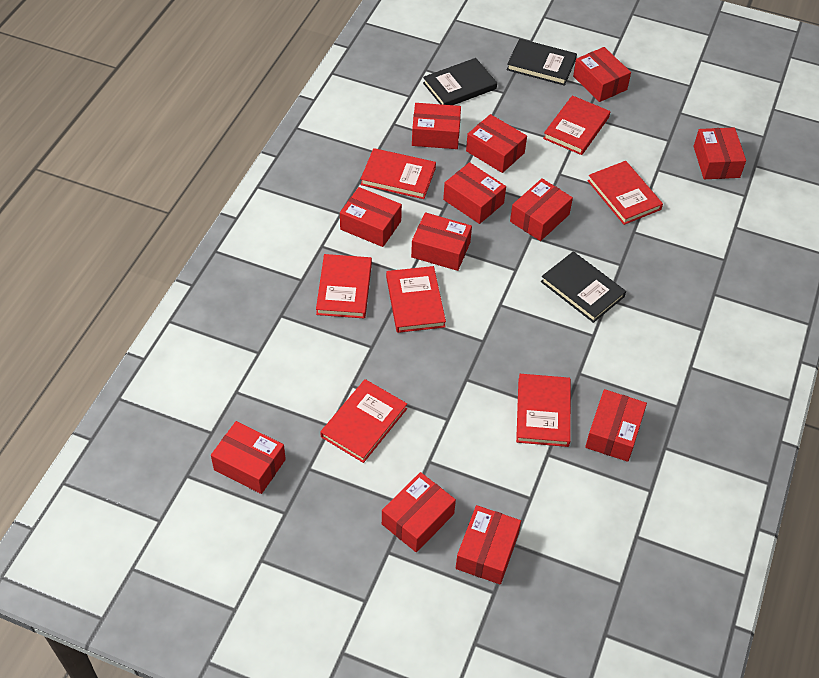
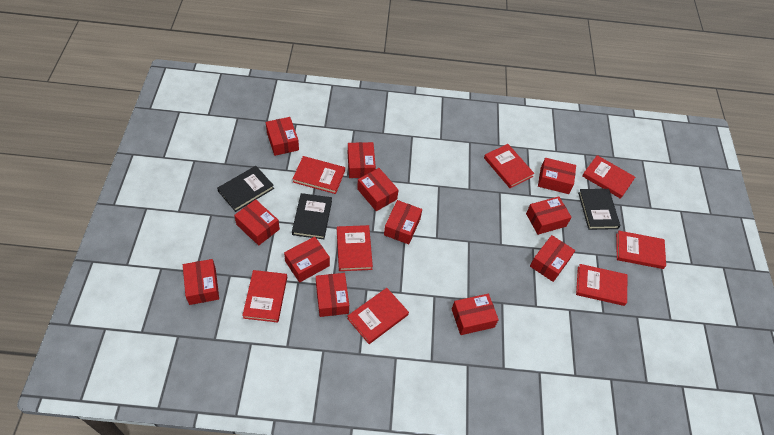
red book: [316,254,372,319] [320,379,407,463] [361,148,436,199] [386,266,446,333] [516,374,571,447] [543,95,610,155] [588,161,663,225] = 7 -> [242,270,287,323] [293,156,345,194] [337,225,373,271] [347,288,409,344] [484,144,535,188] [576,264,627,306] [582,155,635,199] [616,231,666,269] = 8

